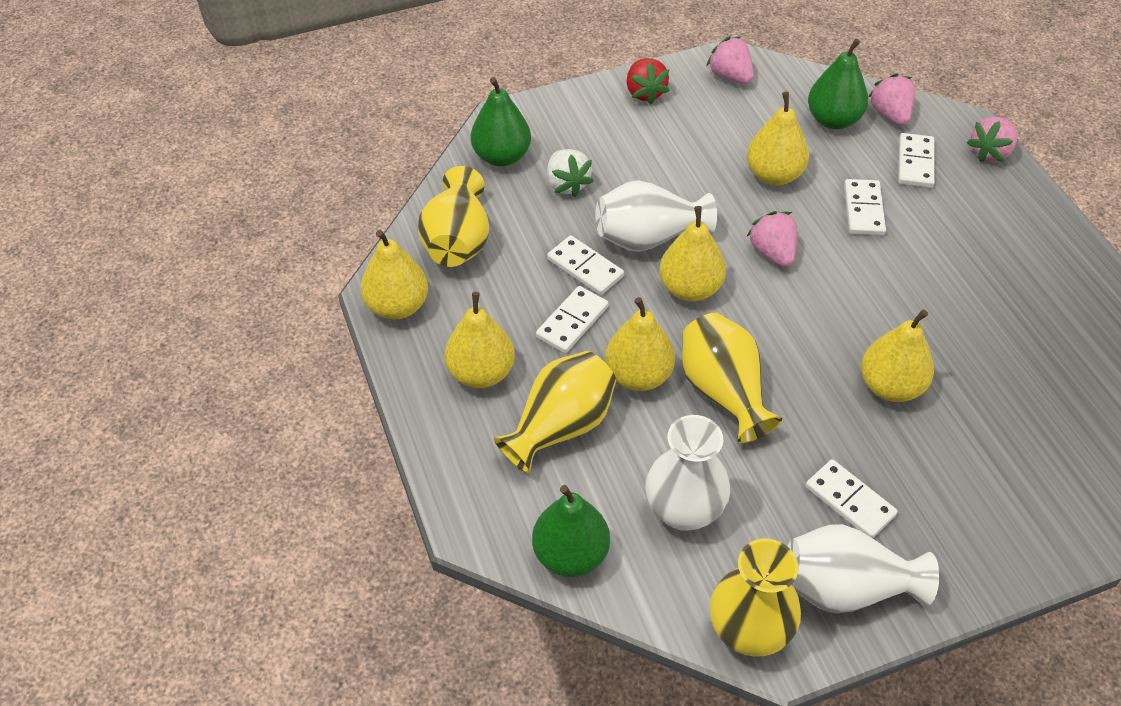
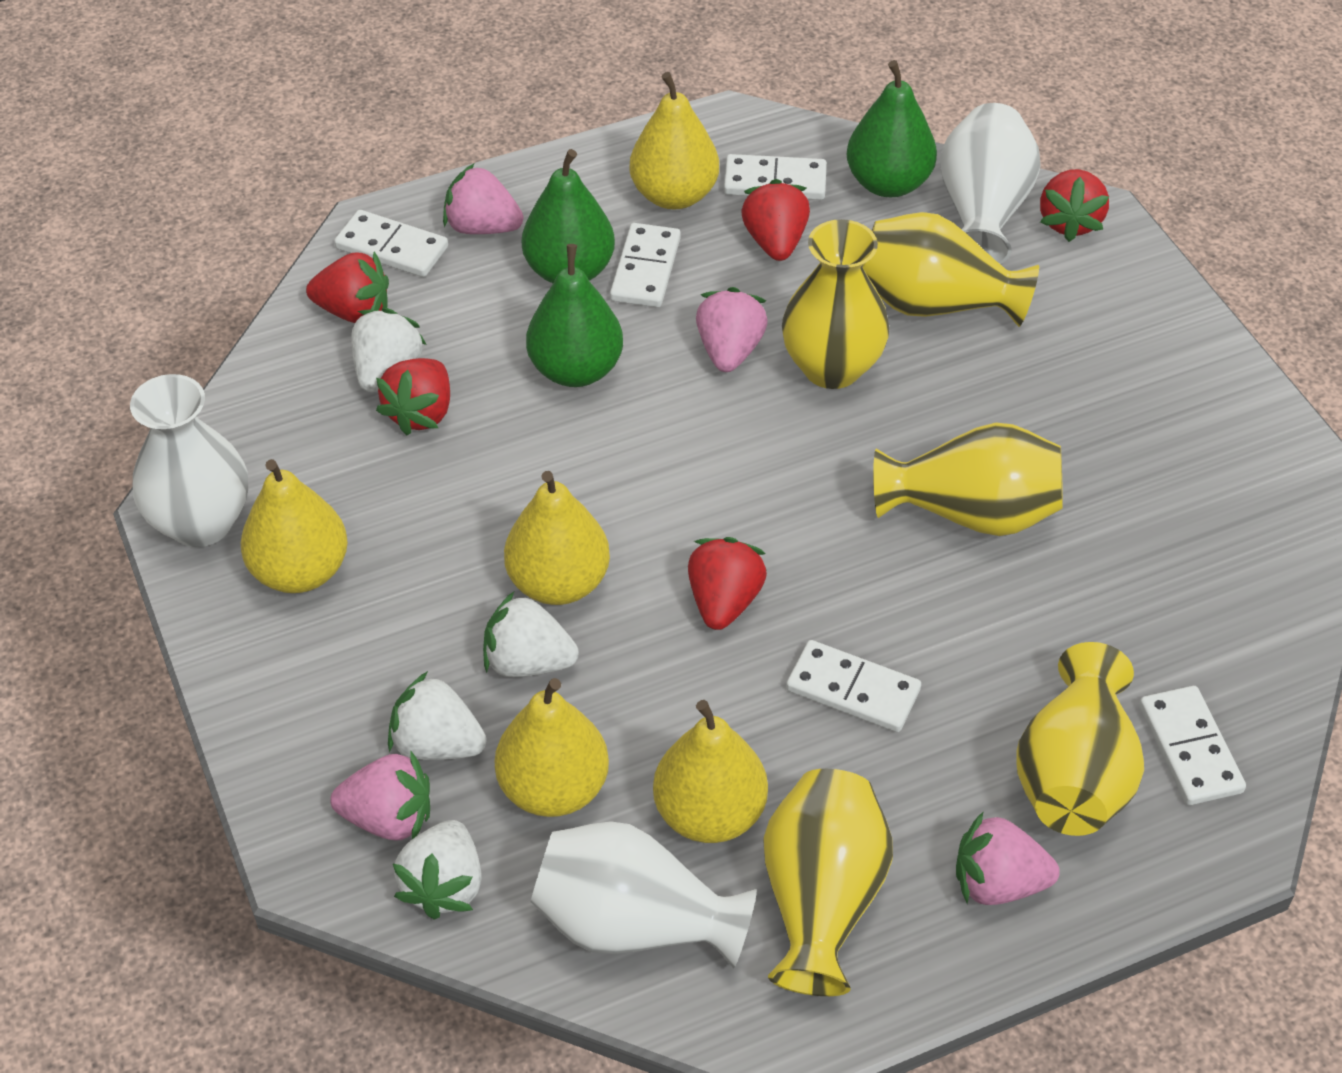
red strawberry: [627,58,670,104] = 1 -> [306,252,389,323] [376,358,450,435] [688,537,767,630] [741,179,810,261] [1040,169,1109,242] = 5
white strawberry: [547,149,594,197] = 1 -> [351,308,426,392] [388,671,487,760] [393,820,482,920] [483,592,579,677] = 4
yellow pear: [361,230,428,320] [445,292,515,388] [605,297,675,391] [659,206,726,301] [747,92,809,185] [861,309,934,402] = 6 -> [241,459,348,593] [495,678,609,817] [504,471,610,605] [629,72,719,209] [653,700,768,843] = 5
yellow vase: [418,166,489,267] [494,351,616,474] [682,313,782,443] [710,538,801,657] = 4 -> [764,769,893,996] [782,219,889,389] [862,212,1039,327] [873,423,1063,536] [1016,642,1144,836] = 5

